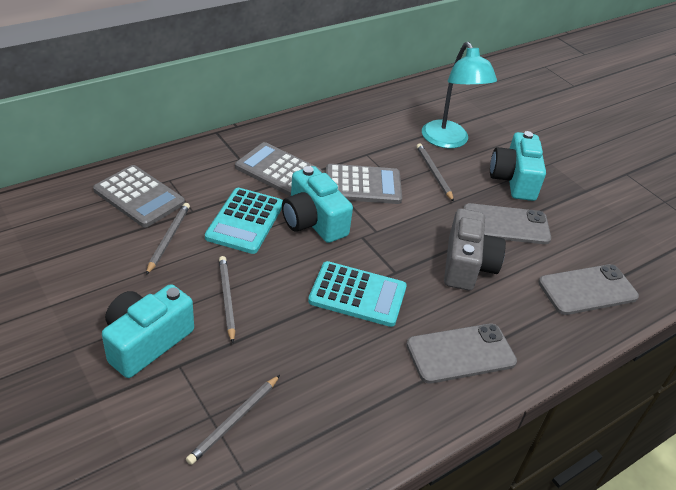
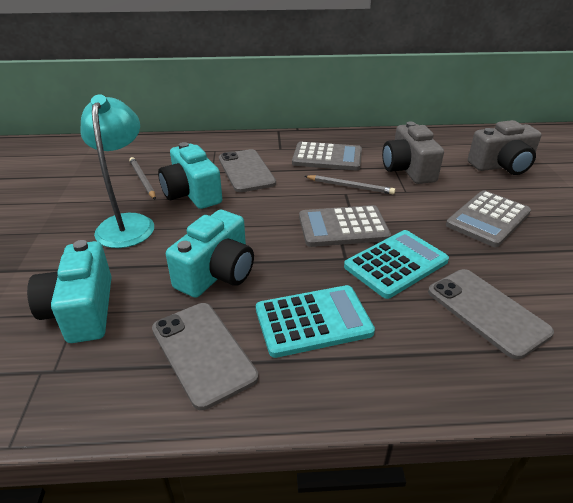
grey camera: [444,208,506,290] = 1 -> [382,121,444,184] [468,120,541,175] = 2
grey pencil: [146,203,190,275] [186,375,280,465] [219,256,235,343] [417,143,454,202] = 4 -> [129,157,156,200] [304,175,395,194] = 2

